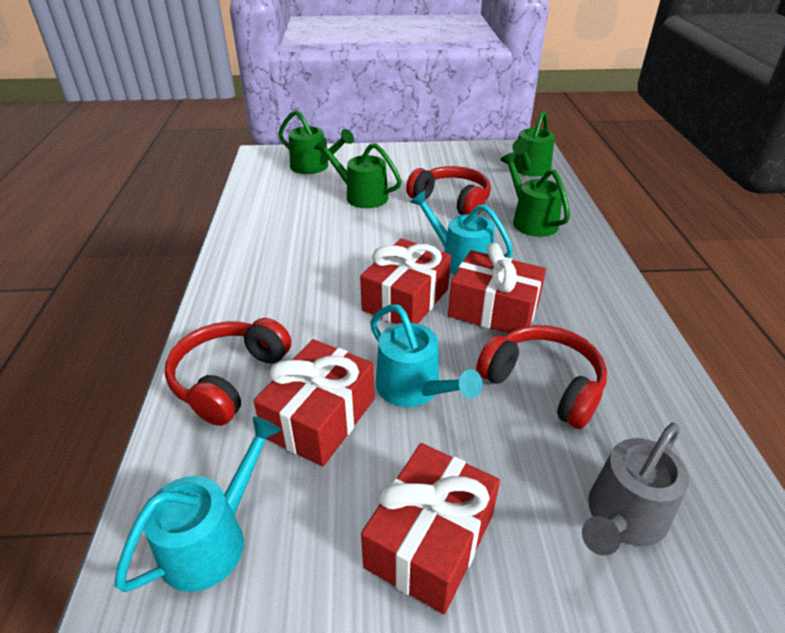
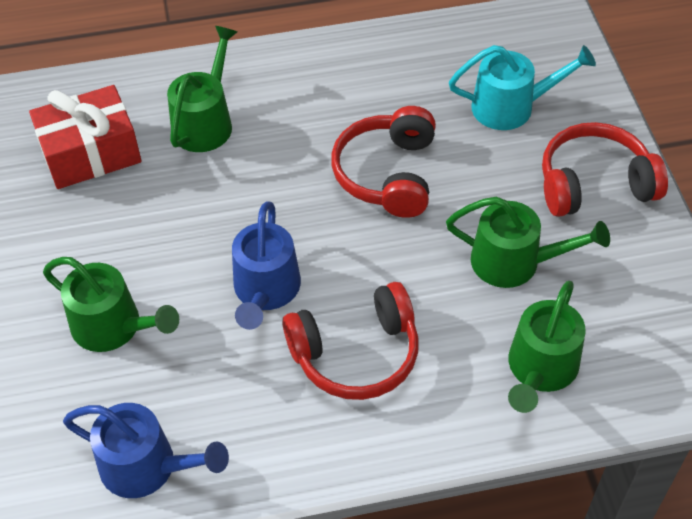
blue watering can: none = 0 -> [63,403,229,498] [232,201,301,330] = 2
grey watering can: [582,423,689,556] = 1 -> none = 0
red gift: [254,339,375,466] [360,238,451,324] [361,443,500,614] [448,243,546,334] = 4 -> [29,85,142,189] = 1
turquoise watering can: [115,417,281,592] [370,304,483,407] [410,191,513,275] = 3 -> [449,45,596,130] = 1

